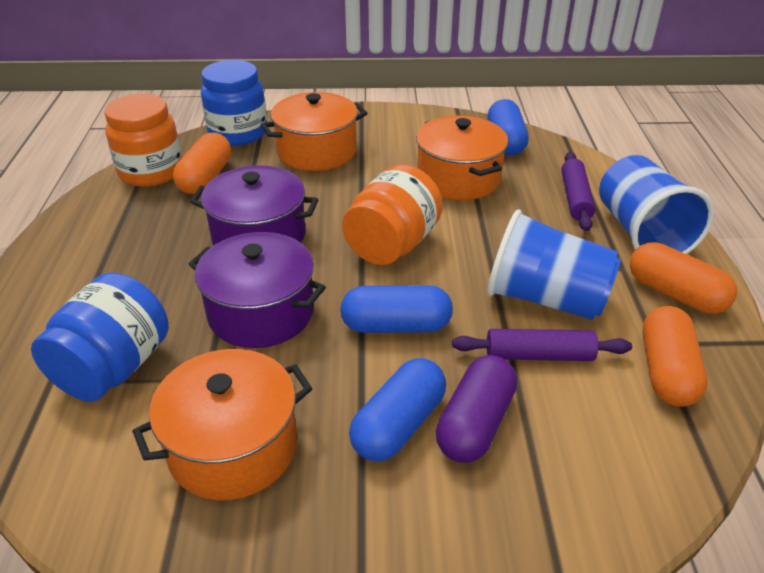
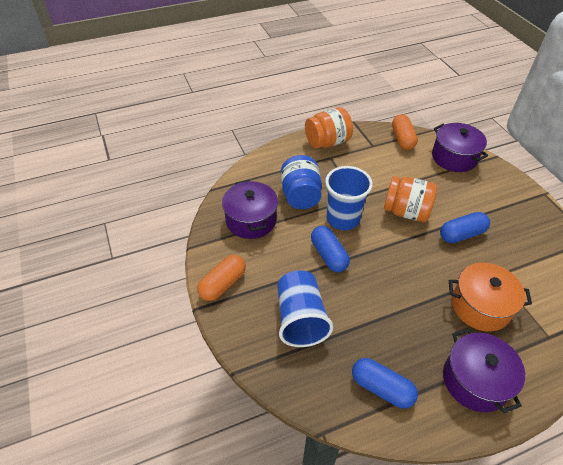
blue jar: [31,272,169,402] [201,60,267,146] = 2 -> [281,155,322,209] = 1
orange capsule: [173,133,231,194] [630,242,737,314] [642,306,707,407] = 3 -> [197,255,246,301] [392,114,418,150] = 2
orange pot: [132,349,312,501] [261,92,368,171] [416,116,508,200] = 3 -> [449,263,532,332] = 1
purple capsule: [436,355,517,463] = 1 -> none = 0
purple pot: [189,232,326,348] [190,165,318,245] = 2 -> [222,180,278,239] [432,123,488,172] [443,328,525,414] = 3
purple rolling pin: [452,329,632,361] [561,152,596,231] = 2 -> none = 0

